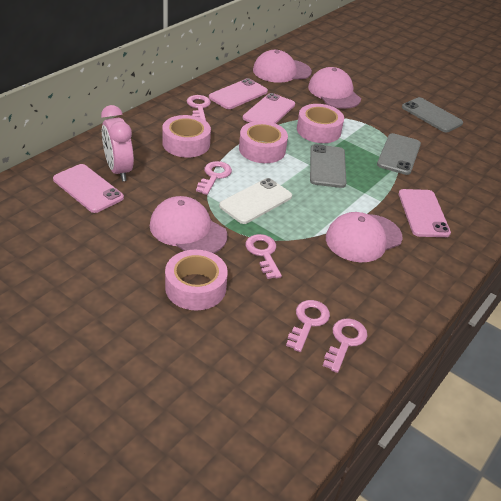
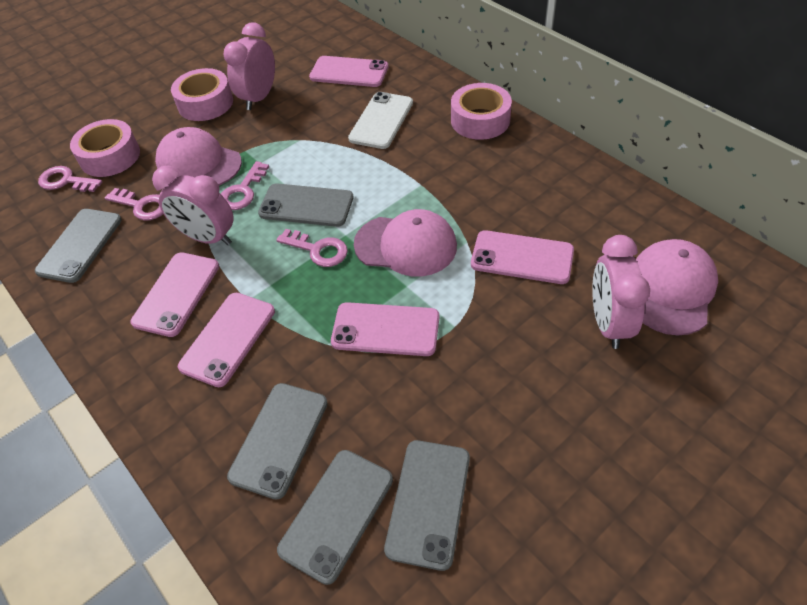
grey phone: [310,144,346,188] [377,133,421,175] [402,97,463,132] = 3 -> [35,209,122,283] [227,383,328,500] [258,183,353,227] [277,450,393,585] [384,440,470,571] = 5
pink cap: [150,196,227,253] [253,50,312,83] [308,67,361,109] [326,212,403,262] = 4 -> [155,127,242,186] [354,209,457,277] [636,239,718,336] = 3
pink clock: [101,105,134,181] = 1 -> [152,165,233,245] [223,22,275,110] [592,235,650,349] = 3
pink key: [187,95,211,121] [196,161,232,195] [245,234,282,279] [286,300,330,352] [323,318,367,373] = 5 -> [38,166,102,192] [105,188,163,221] [221,161,269,210] [276,229,348,267] = 4
pink phone: [53,164,124,213] [209,78,268,109] [243,93,295,124] [399,189,451,237] = 4 -> [131,252,219,337] [178,293,275,387] [309,56,388,87] [331,302,439,356] [471,230,574,284] = 5
pink tape: [162,115,211,157] [165,250,228,310] [239,121,288,163] [297,104,344,143] = 4 -> [70,119,140,177] [171,68,233,121] [451,83,512,140] = 3

